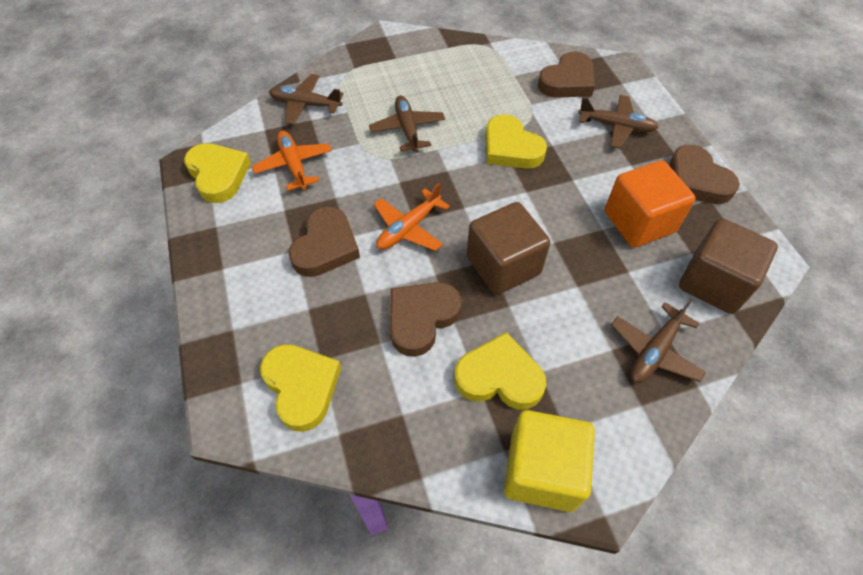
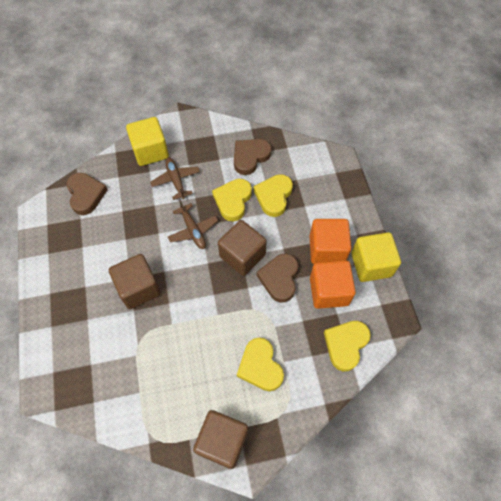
brown cube: [467,202,551,295] [679,218,778,314] = 2 -> [109,254,161,309] [193,410,248,469] [218,220,267,276] = 3
brown heart: [289,207,360,277] [390,282,462,357] [538,52,595,98] [670,145,740,204] = 4 -> [67,173,108,215] [234,139,272,175] [257,254,298,302] = 3
brown plane: [269,74,344,125] [369,96,445,152] [578,95,658,148] [611,299,706,383] = 4 -> [150,157,200,200] [168,200,218,249] = 2
orange cube: [605,160,696,247] = 1 -> [310,219,351,264] [310,261,356,309] = 2
orange plane: [252,131,332,191] [374,183,450,251] = 2 -> none = 0
yellow cube: [504,410,595,512] = 1 -> [126,117,169,166] [351,232,401,282] = 2

